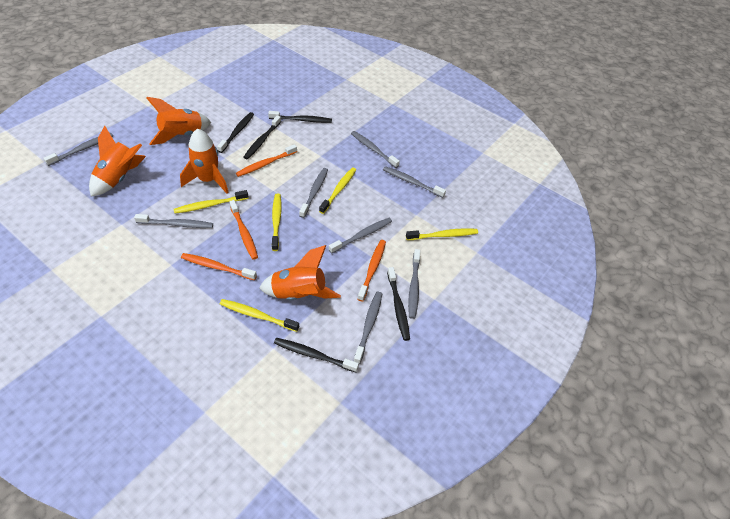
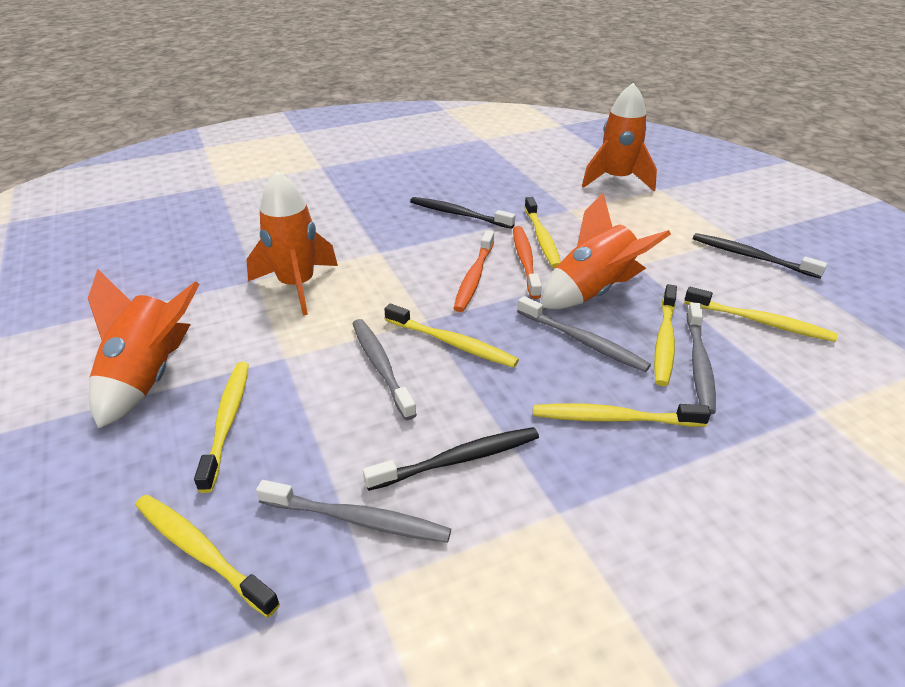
black toothbrush: [217,112,254,153] [244,116,281,159] [268,111,332,123] [274,338,359,372] [387,267,410,341] = 5 -> [363,427,539,491] [410,197,516,229] [693,233,827,278] = 3
grey toothbrush: [43,133,113,166] [134,214,213,228] [299,168,328,218] [329,218,392,253] [351,131,400,168] [354,292,382,364] [383,166,446,198] [408,249,420,319] = 8 -> [256,480,451,543] [352,319,417,420] [517,296,651,372] [687,302,716,414] = 4
orange toothbrush: [181,253,257,280] [229,200,258,260] [236,144,297,177] [357,240,386,302] = 4 -> [453,231,494,312] [513,226,542,299] = 2
yellow toothbrush: [174,190,248,214] [220,299,299,332] [272,193,282,251] [319,167,356,214] [406,228,478,240] = 5 -> [135,495,280,617] [194,362,249,493] [384,304,519,368] [524,197,561,268] [533,403,711,427] [654,284,677,386] [684,287,838,342] = 7

